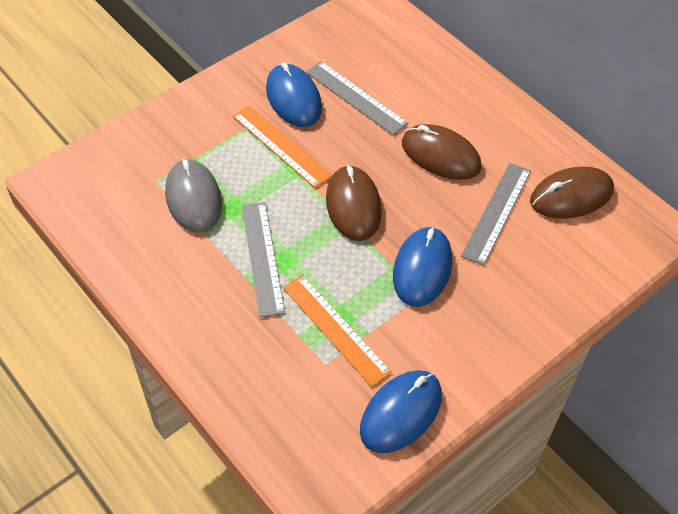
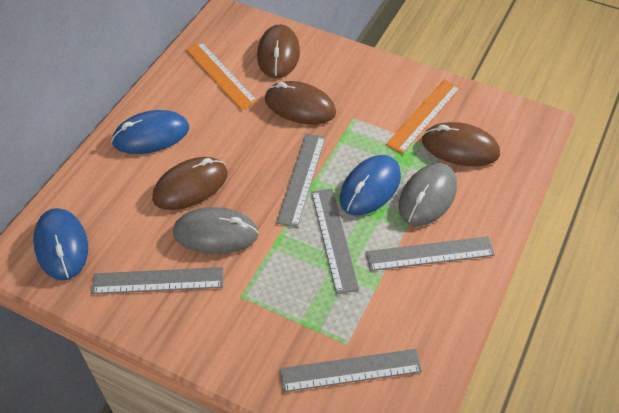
brown mouse: [326,165,382,241] [402,124,482,180] [530,166,614,219] = 3 -> [152,157,228,210] [257,24,300,78] [265,81,336,125] [422,122,500,167] = 4
grey mouse: [165,159,222,233] = 1 -> [173,207,258,254] [399,163,457,226] = 2
grey ruler: [242,202,285,317] [306,61,408,136] [461,163,531,266] = 3 -> [91,267,223,294] [276,133,325,227] [280,349,422,392] [311,188,359,294] [366,236,495,271] = 5

